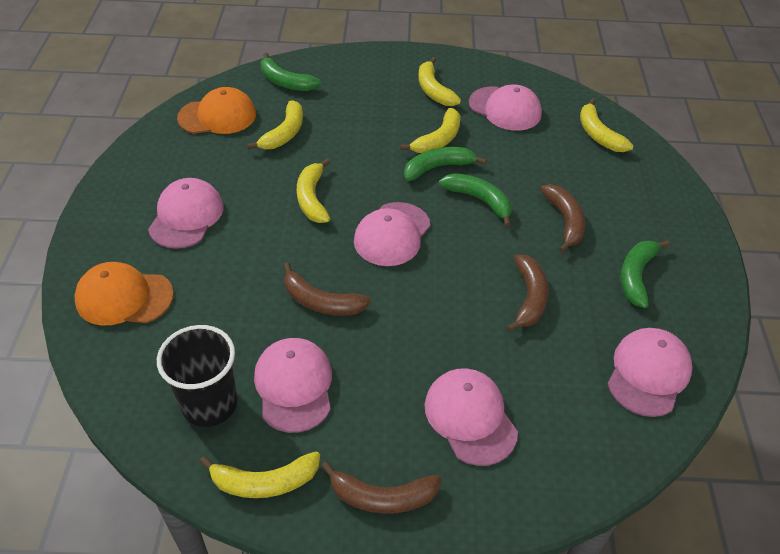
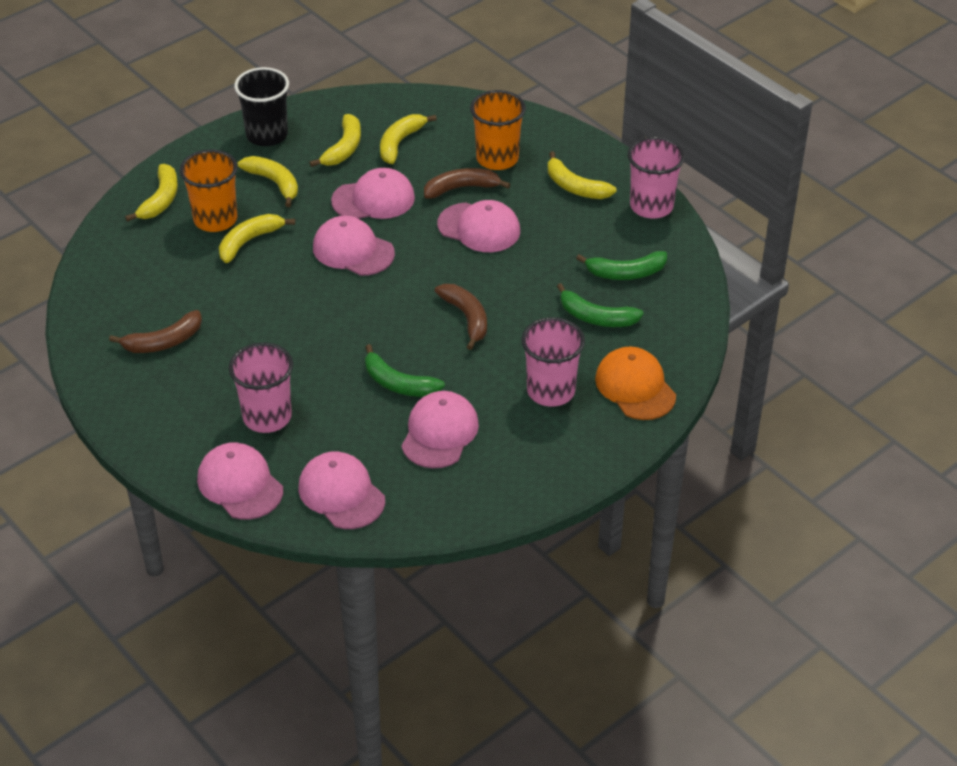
brown banana: [283,262,371,316] [321,461,441,514] [506,254,549,332] [541,184,586,253] = 4 -> [109,310,202,353] [424,168,510,199] [435,284,487,350] = 3
green banana: [261,52,321,91] [404,147,487,181] [439,173,512,227] [620,240,670,308] = 4 -> [365,344,445,397] [557,283,643,327] [576,251,667,280] = 3
orange cap: [74,262,174,326] [177,87,256,134] = 2 -> [595,347,676,420] = 1
orange cup: none = 0 -> [180,149,238,232] [470,90,526,170] = 2
pink cup: none = 0 -> [229,343,293,433] [522,317,585,407] [628,137,685,218] = 3

